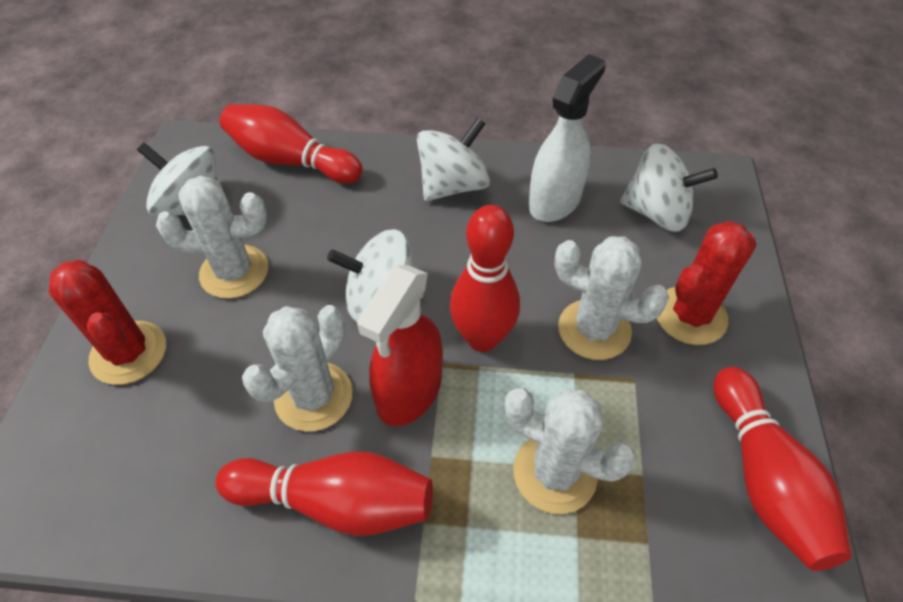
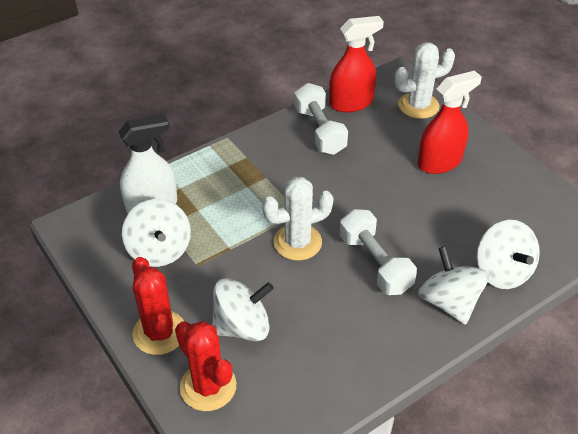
red bowling pin: [216,452,433,536] [220,104,363,184] [450,205,520,352] [714,367,852,571] = 4 -> none = 0
red spray bottle: [357,265,443,426] = 1 -> [329,16,384,112] [418,70,482,174] = 2
white cactus: [156,176,268,299] [242,305,352,432] [504,388,636,514] [554,236,669,360] = 4 -> [262,177,334,261] [395,42,455,119] = 2
white dumbbell: none = 0 -> [294,83,348,155] [339,209,417,295] = 2

